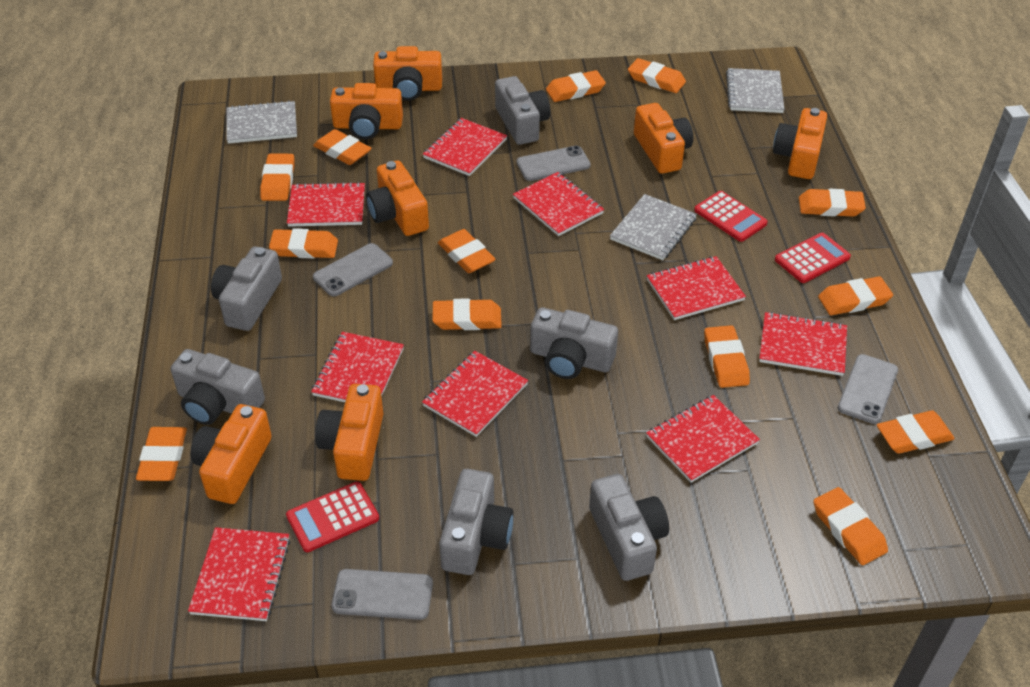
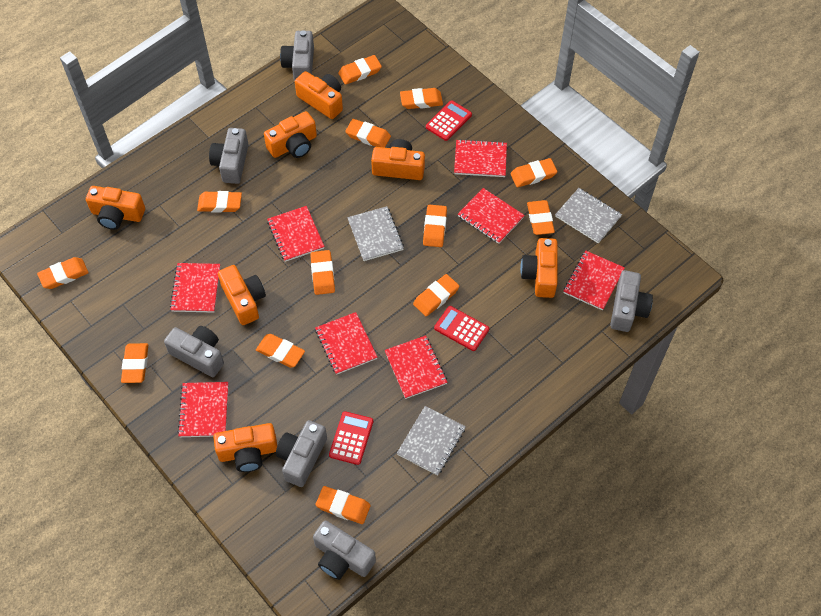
grey phone: [313,243,393,296] [332,569,433,620] [516,145,591,181] [838,354,898,424] = 4 -> none = 0
red notebook: [188,527,291,621] [287,182,365,227] [311,332,404,402] [422,351,528,437] [423,118,507,176] [513,172,604,236] [646,395,760,483] [647,256,746,320] [759,312,847,376] = 9 -> [170,263,220,313] [177,382,228,437] [267,206,325,262] [315,312,377,375] [385,335,448,399] [454,139,507,177] [458,188,525,244] [563,251,625,311] = 8

